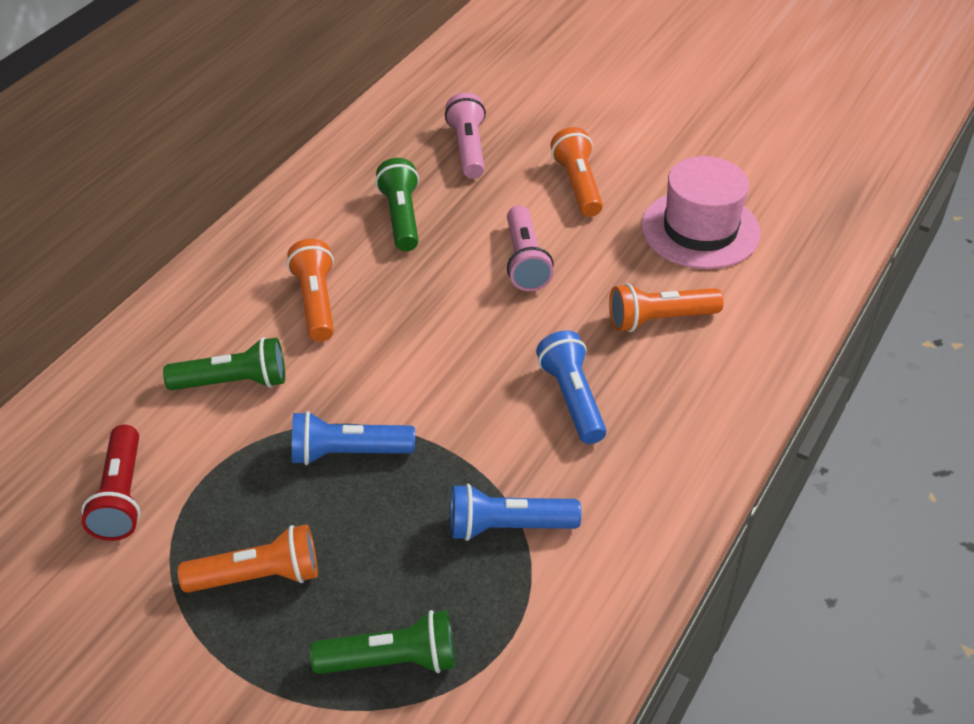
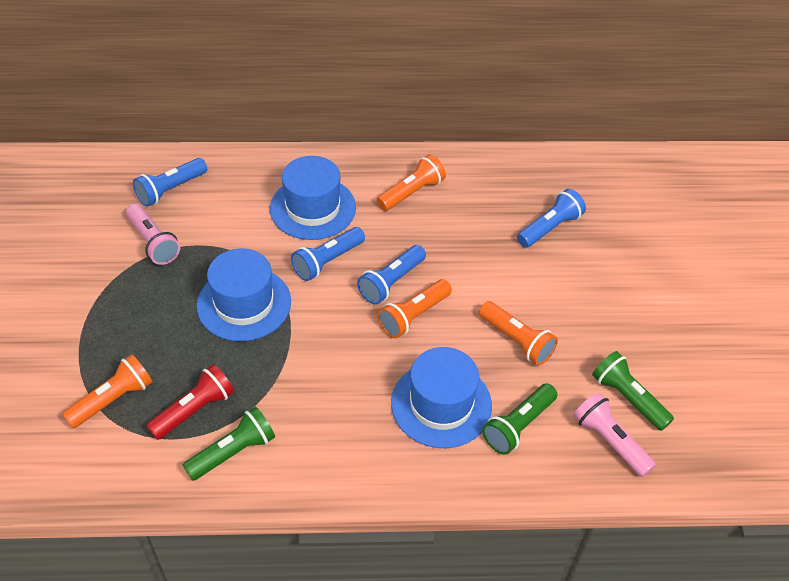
blue flashlight: [292,411,415,465] [450,484,581,541] [536,330,606,444] = 3 -> [133,158,207,207] [291,227,365,281] [357,245,426,305] [517,189,586,248] = 4
blue hat: none = 0 -> [197,249,291,341] [270,156,356,240] [391,347,492,448] = 3
pink hat: [641,156,761,269] = 1 -> none = 0

